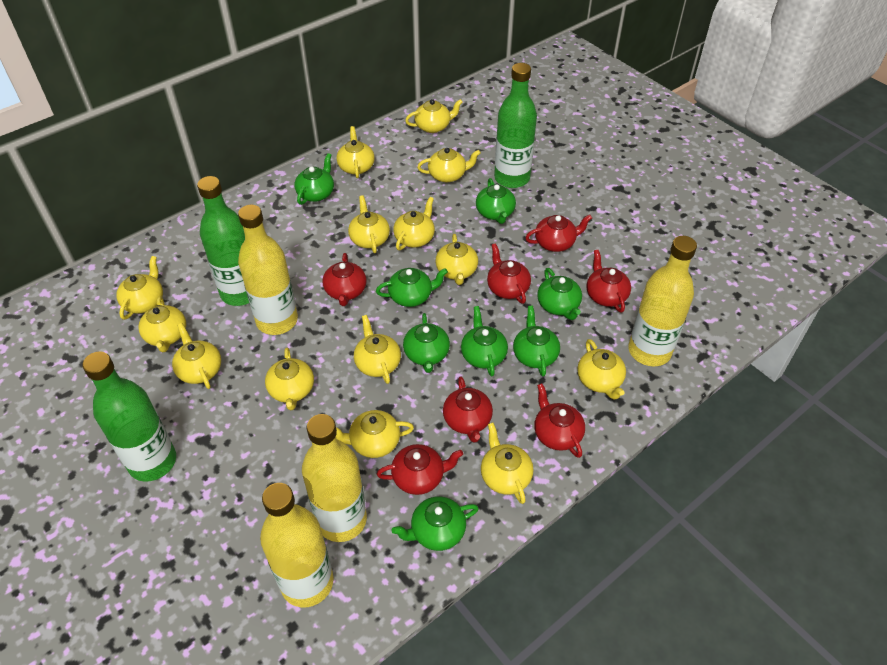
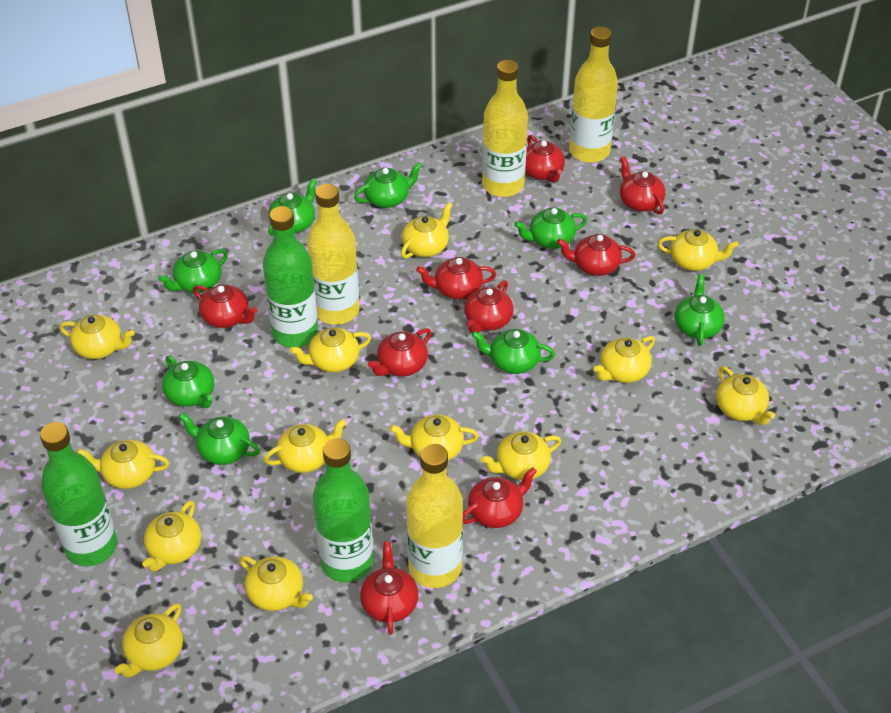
red teapot: [322,253,367,306] [377,444,463,495] [443,376,493,442] [487,243,531,304] [525,214,592,252] [534,383,585,458] [586,250,631,313] = 7 -> [193,284,258,328] [360,541,419,635] [368,328,431,377] [416,257,496,300] [463,467,537,528] [464,280,514,333] [525,135,565,183] [557,234,635,276] [620,156,666,214] = 9
yellow teapot: [116,256,163,320] [138,296,186,352] [172,323,221,389] [265,348,314,411] [336,126,375,178] [336,410,414,458] [348,195,390,253] [354,315,401,384] [393,197,435,250] [405,99,463,133] [417,148,481,182] [436,234,478,285] [481,422,533,504] [577,339,626,400] = 14 -> [59,315,135,359] [77,439,169,489] [114,603,183,678] [142,501,201,572] [239,556,313,611] [264,419,347,473] [290,328,371,372] [390,414,479,461] [401,202,453,258] [481,431,561,480] [594,336,655,383] [658,229,739,271] [716,366,775,425] = 13

